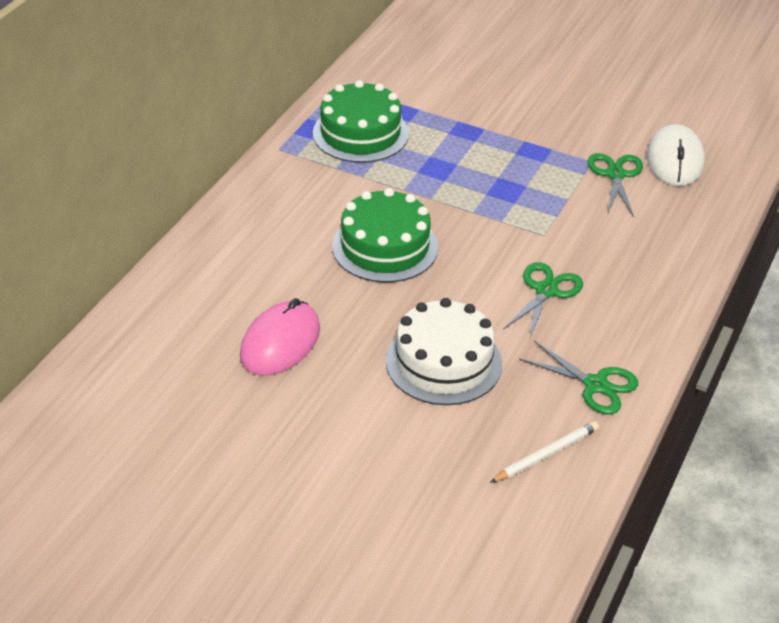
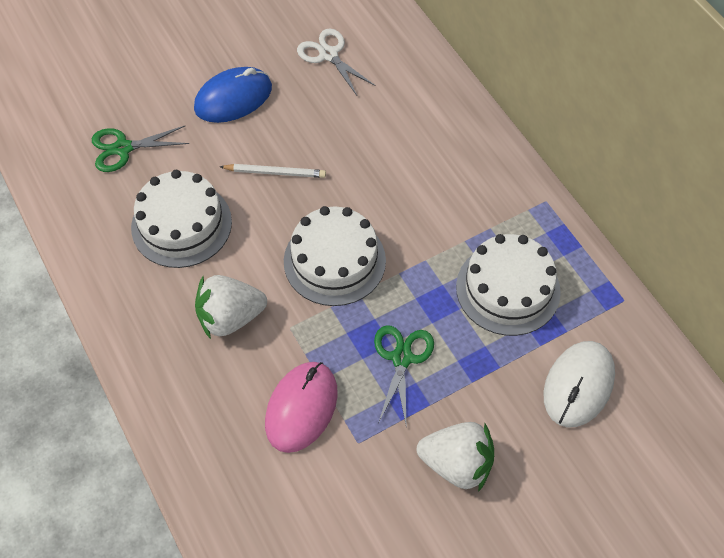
blue mouse: none = 0 -> [194,67,272,123] = 1
green cake: [313,80,409,163] [332,188,438,283] = 2 -> none = 0
green scissors: [503,262,583,338] [519,341,638,414] [588,153,643,217] = 3 -> [92,126,189,172] [374,325,434,424] = 2
white cake: [386,298,502,405] = 1 -> [131,170,232,268] [284,206,386,306] [456,234,561,336] = 3
white scissors: none = 0 -> [297,29,376,96] = 1
white strawberry: none = 0 -> [195,275,267,339] [417,422,494,492] = 2

